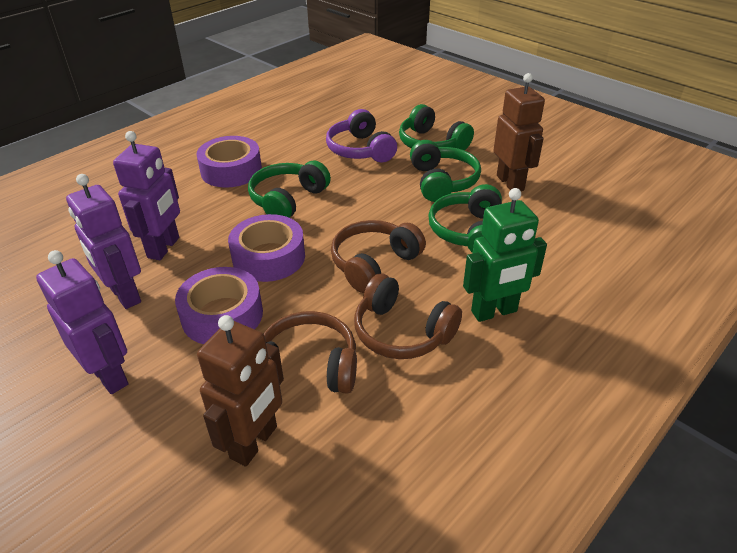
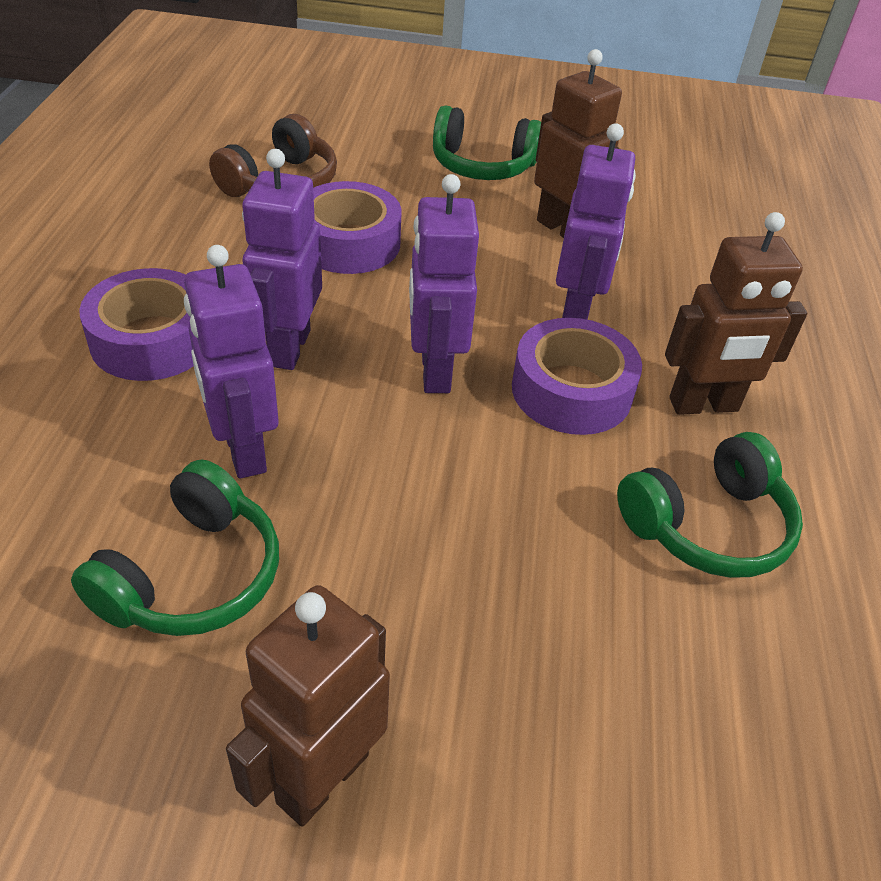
brown headphones: [264,311,357,394] [331,220,426,293] [354,274,462,359] = 3 -> [209,114,337,197] = 1
brown robot: [197,315,284,467] [493,73,545,191] = 2 -> [226,585,390,827] [534,49,622,238] [665,212,807,415] = 3
green headphones: [248,160,331,218] [399,104,474,150] [410,140,481,202] [428,184,502,253] = 4 -> [71,459,279,636] [433,105,541,180] [617,432,803,578] = 3
green robot: [463,188,547,322] = 1 -> none = 0
purple headphones: [326,109,397,163] = 1 -> none = 0
purple robot: [36,250,129,394] [66,174,141,309] [113,131,180,260] = 3 -> [184,245,279,479] [242,149,322,370] [409,174,479,393] [556,123,636,320] = 4

